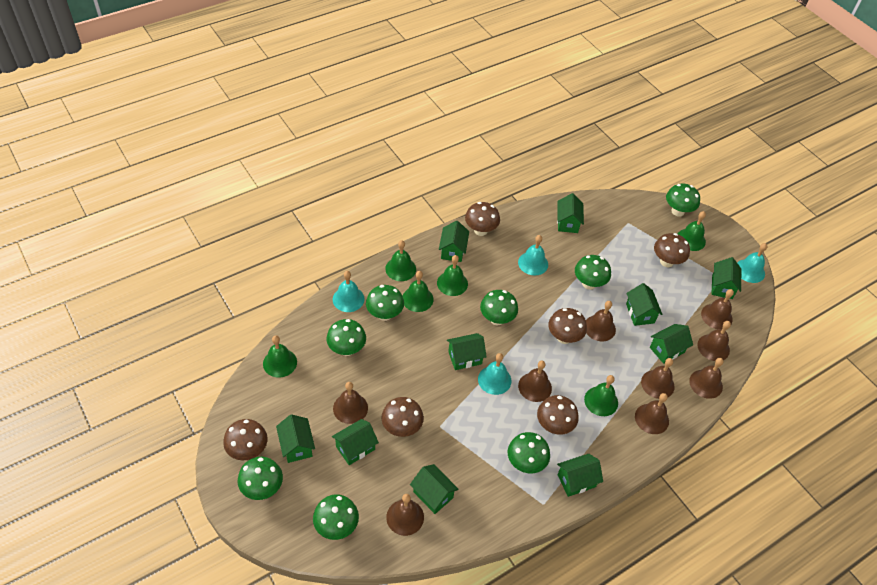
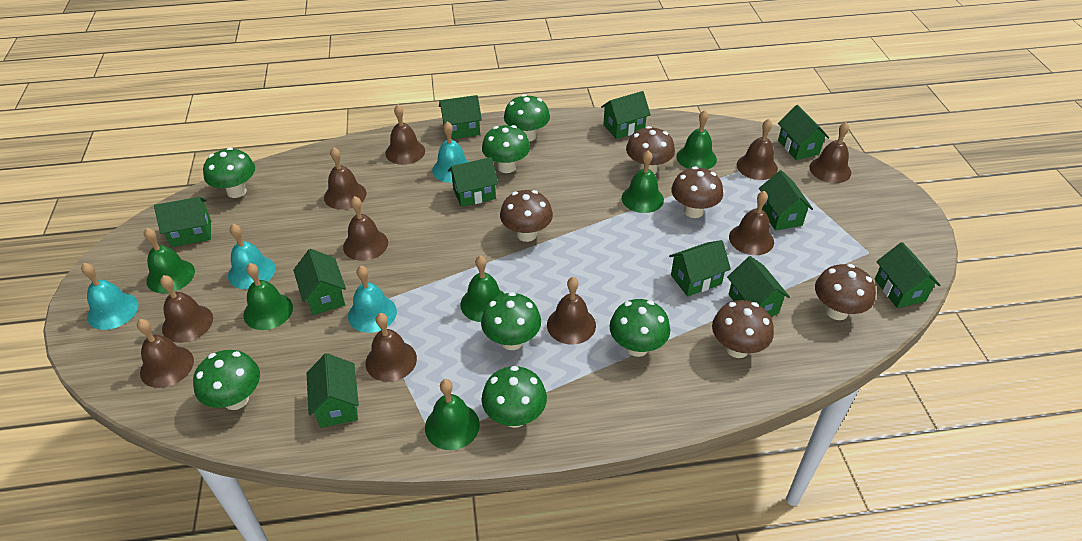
brown bell: [333,382,368,424] [386,494,424,536] [518,361,552,402] [586,301,616,341] [635,393,669,434] [641,358,675,399] [689,358,724,399] [698,321,731,361] [701,289,734,329] = 9 -> [137,319,194,388] [160,275,213,343] [324,147,366,210] [343,196,388,261] [365,313,417,382] [385,104,425,165] [547,277,596,344] [729,191,774,255] [737,119,778,180] [809,122,851,183] = 10
brown mushroom: [223,419,267,460] [382,397,424,437] [465,202,500,236] [537,395,579,435] [548,308,587,344] [654,233,690,267] = 6 -> [500,190,553,242] [626,126,675,174] [671,166,723,218] [712,300,774,358] [815,264,876,320] = 5
green house: [276,414,315,463] [332,419,379,465] [410,464,459,514] [439,220,469,262] [447,333,487,370] [557,193,584,233] [557,454,603,497] [626,283,663,326] [650,324,693,364] [711,257,741,299] = 10 -> [154,197,211,247] [293,249,346,315] [307,353,359,428] [439,95,482,139] [448,157,498,207] [601,91,651,139] [669,240,731,296] [727,256,790,316] [759,170,813,231] [778,105,829,160] [875,242,940,308] = 11
green mushroom: [238,457,283,500] [313,494,359,540] [326,319,366,356] [366,285,404,321] [480,290,518,325] [508,432,550,473] [575,255,611,290] [666,183,700,217] = 8 -> [193,350,260,410] [203,147,255,198] [481,292,541,350] [482,125,530,173] [482,366,547,428] [504,94,550,142] [609,299,670,357] = 7

